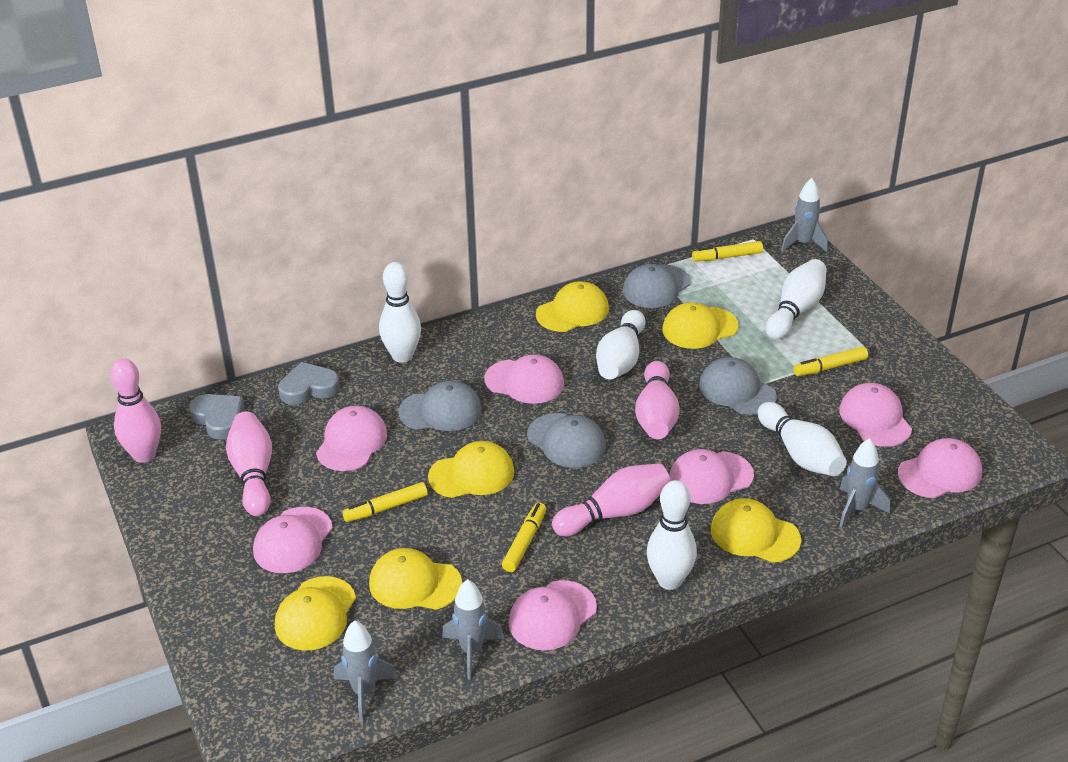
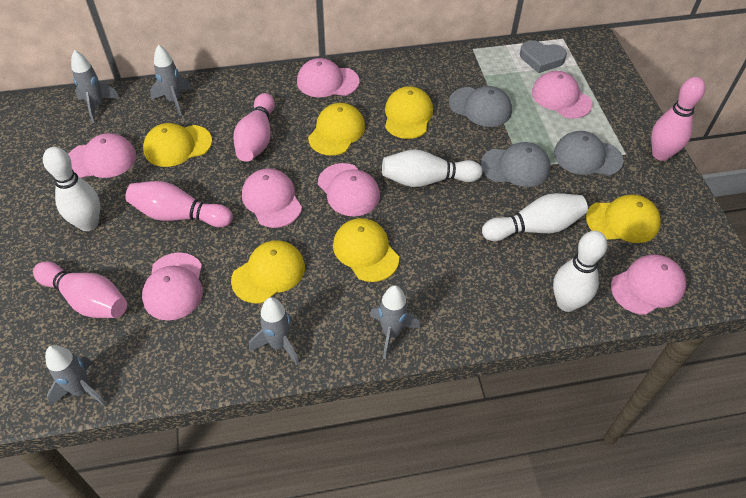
grey cap: [399,381,482,431] [527,413,606,468] [623,264,691,308] [699,357,777,415] = 4 -> [449,86,512,127] [481,142,550,187] [554,131,623,176] = 3
grey heart: [189,394,244,440] [278,362,340,405] = 2 -> [520,40,567,73] = 1
grey rocket: [334,620,398,722] [442,579,504,679] [781,178,828,252] [839,438,890,528] = 4 -> [45,345,107,406] [71,50,119,123] [150,45,192,116] [249,297,299,366] [370,285,420,359] = 5
white bowling pin: [379,262,421,363] [596,310,645,379] [647,480,697,590] [758,402,847,476] [766,259,827,340] = 5 -> [43,147,100,231] [382,149,482,187] [482,193,588,241] [553,231,607,312] = 4
yellow marker: [342,482,428,522] [502,502,546,572] [692,241,763,262] [794,346,868,376] = 4 -> none = 0

